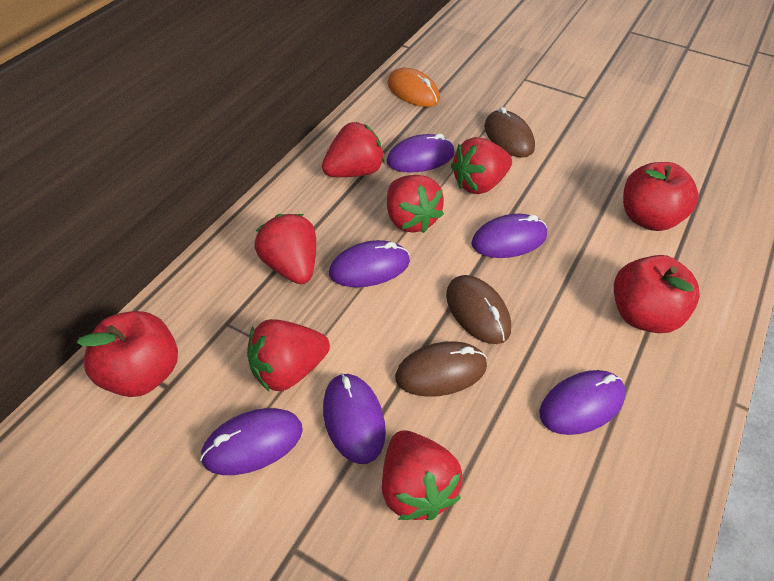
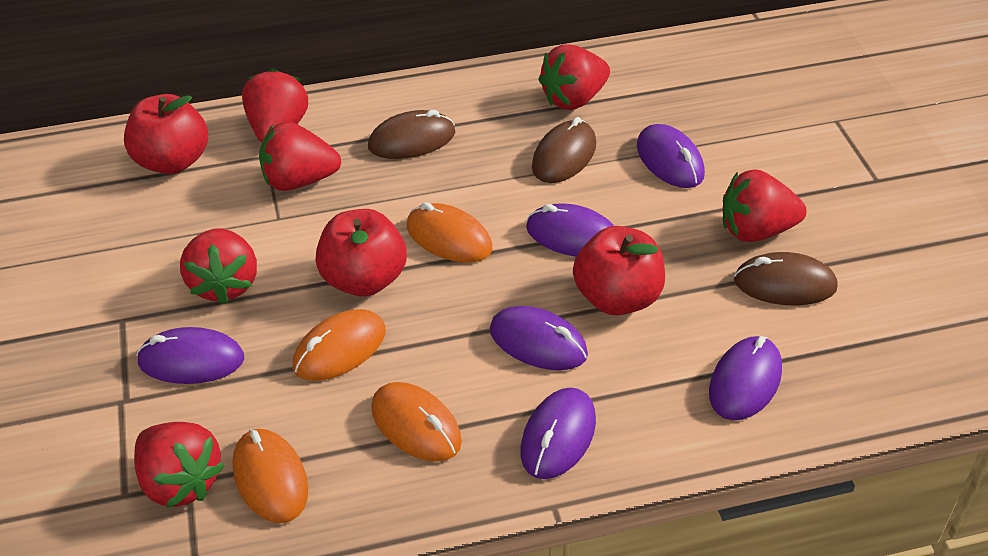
orange mouse: [387,68,440,107] = 1 -> [233,429,308,523] [293,309,386,381] [371,382,462,461] [407,202,492,263] = 4

